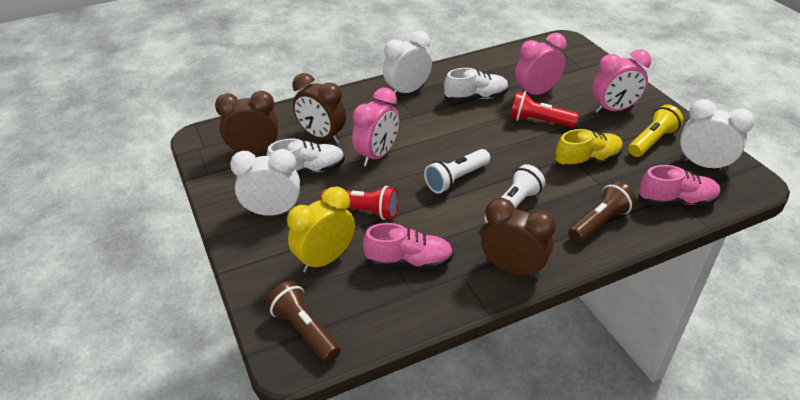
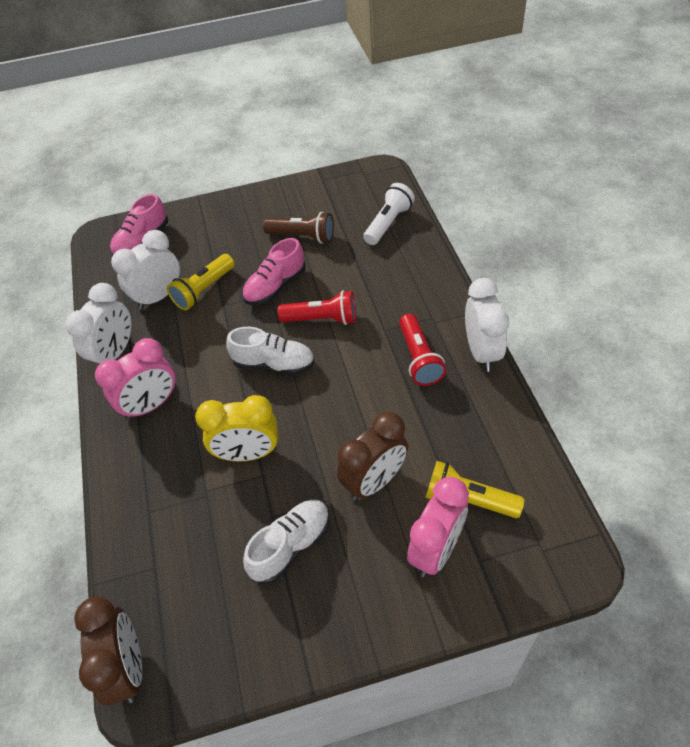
brown clock: [215,91,278,154] [292,73,346,144] [481,198,556,278] = 3 -> [74,596,142,705] [337,412,408,501] = 2
brown flashlight: [266,281,341,363] [568,181,636,243] = 2 -> [263,212,334,244] = 1
pink clock: [352,88,399,167] [515,33,566,95] [592,49,651,113] = 3 -> [95,338,175,420] [407,477,469,577] = 2
white flashlight: [424,149,490,194] [485,164,545,223] = 2 -> [363,183,415,245] = 1
yellow flashlight: [628,104,684,157] = 1 -> [167,254,235,310] [425,461,525,518] = 2
yellow shoe: [555,129,623,169] = 1 -> none = 0

